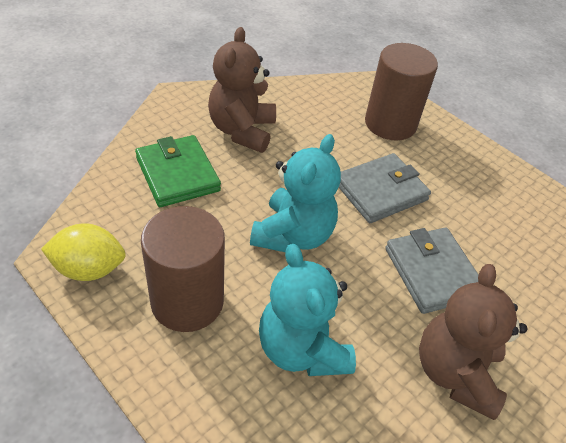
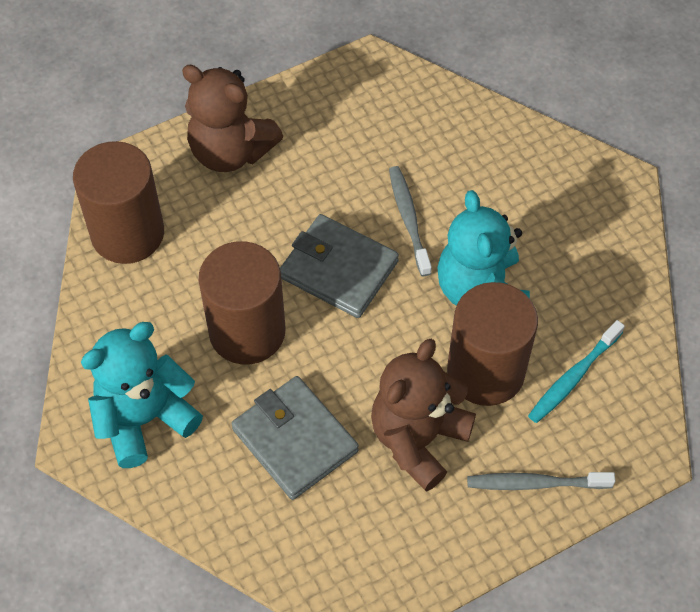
brown cylinder: [141,206,225,332] [365,43,438,141] = 2 -> [73,141,164,264] [199,241,285,365] [447,282,538,406] = 3
green wallet: [135,135,221,207] = 1 -> none = 0
grey toothbrush: none = 0 -> [389,166,432,276] [467,472,615,490] = 2
turquoise toothbrush: none = 0 -> [528,320,625,423] = 1
yellow lemon: [41,223,126,281] = 1 -> none = 0

